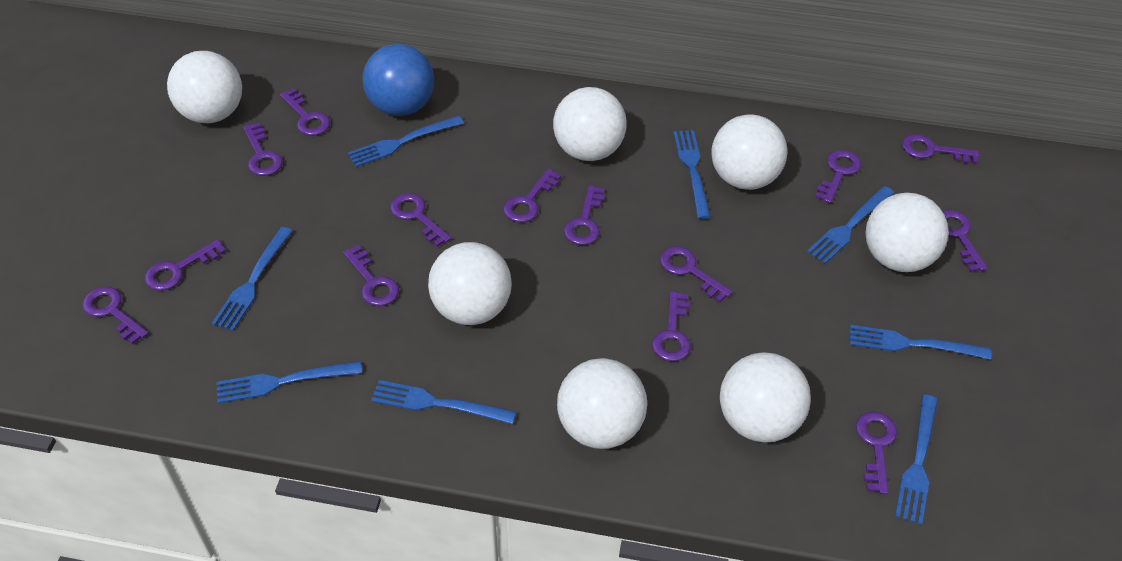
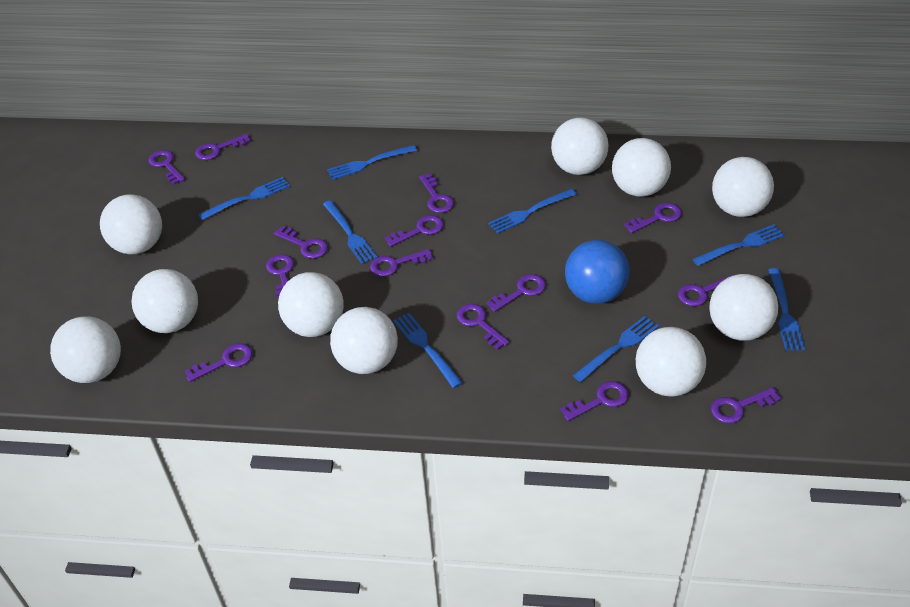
white ball: [167,51,242,123] [428,242,512,325] [553,87,627,161] [557,358,647,449] [711,114,787,190] [720,352,811,442] [865,193,949,272] = 7 -> [50,316,121,383] [100,194,162,254] [131,269,198,333] [278,272,344,337] [330,307,398,374] [551,117,608,175] [612,138,671,197] [636,327,706,397] [709,274,778,341] [712,157,774,217] = 10

